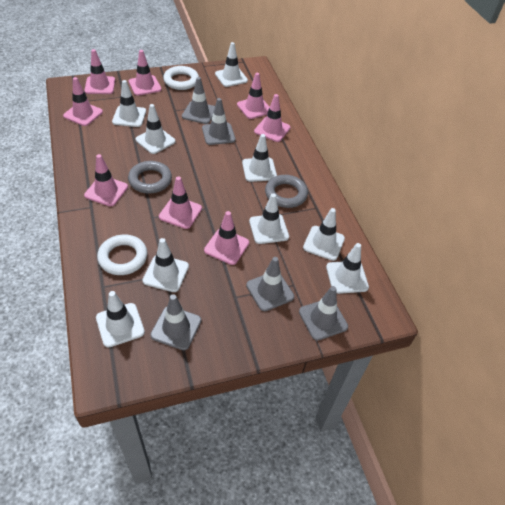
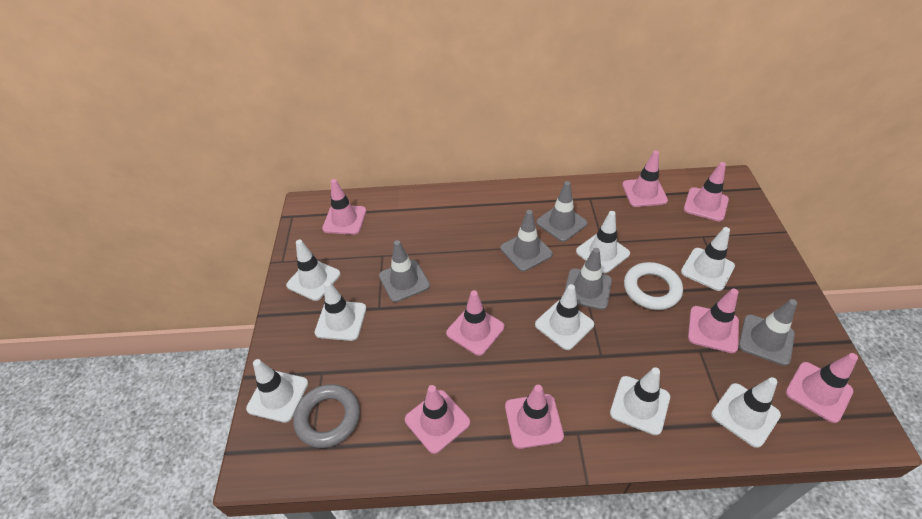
grey ring: [128,161,172,194] [265,175,308,208] = 2 -> [293,384,360,448] = 1
white ring: [97,235,147,275] [163,66,199,90] = 2 -> [624,262,683,310] = 1
white traffic cone: [96,291,145,348] [112,80,146,127] [135,104,175,154] [142,238,189,292] [215,42,248,87] [242,134,277,182] [249,193,289,244] [303,208,345,261] [326,243,369,294] = 9 -> [246,359,308,423] [286,240,341,301] [315,281,366,341] [535,284,594,350] [576,211,630,273] [610,367,670,435] [681,227,735,291] [711,377,781,448] = 8

